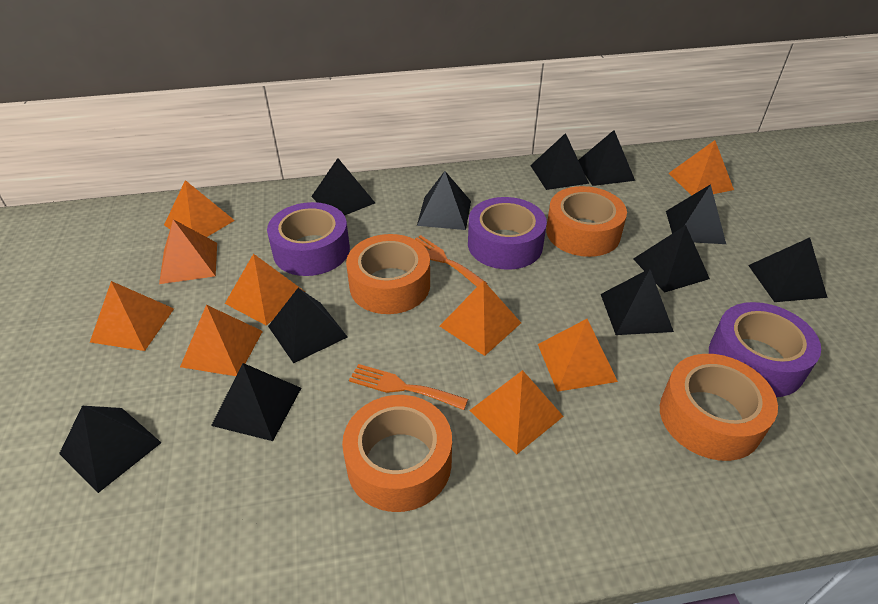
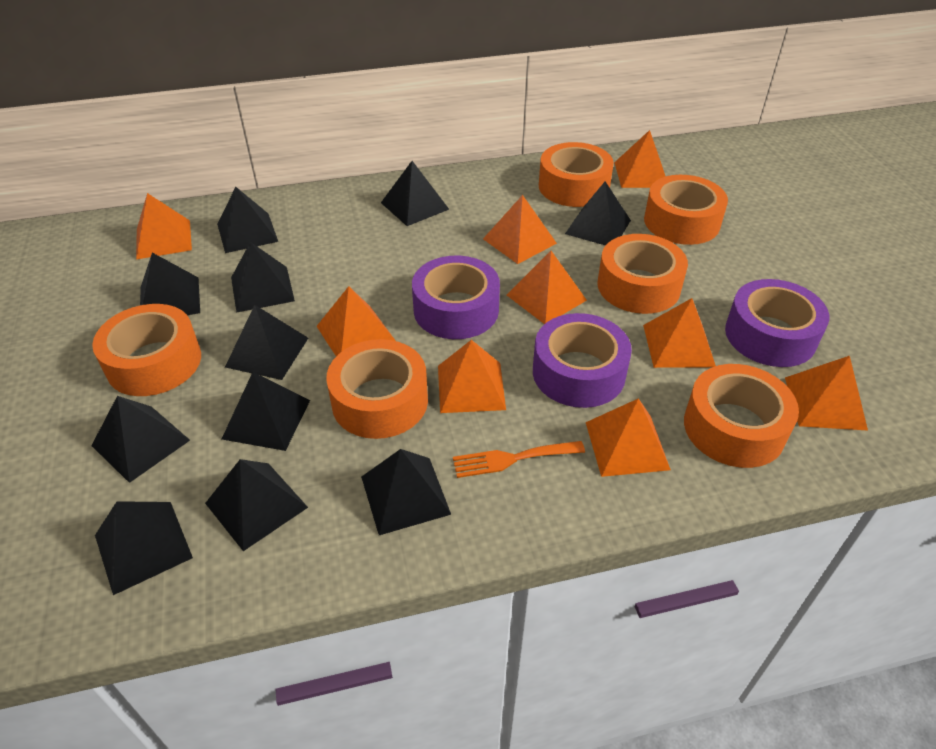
orange fork: [349,364,468,410] [415,235,487,287] = 2 -> [453,441,585,478] = 1
orange tape: [342,395,452,512] [346,234,430,314] [546,186,627,257] [660,354,778,461] = 4 -> [92,304,201,396] [326,339,428,439] [539,142,614,207] [597,234,688,314] [644,175,728,245] [684,364,799,468] = 6

